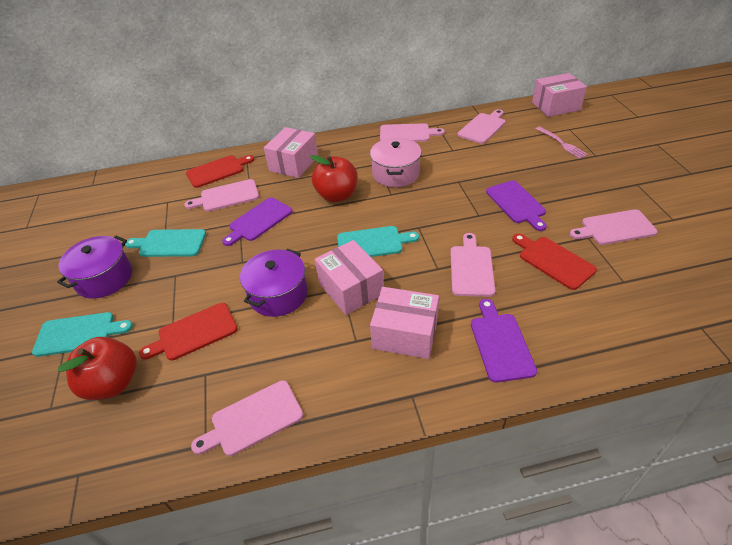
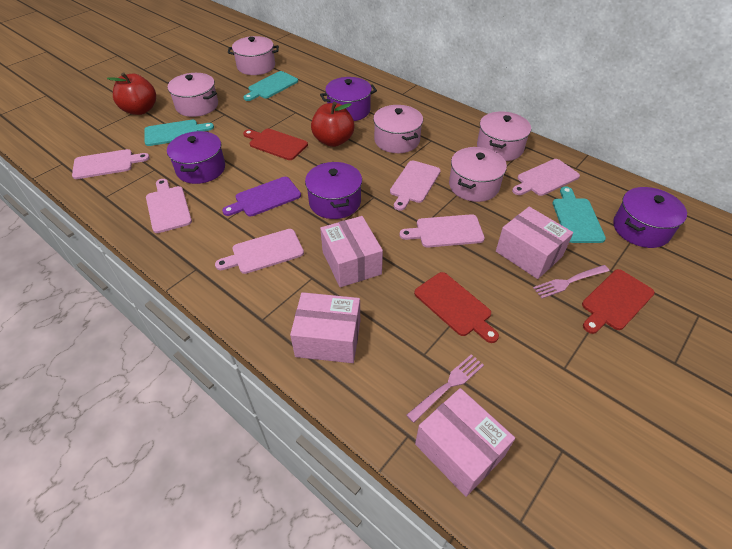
pink fork: [536,127,588,159] = 1 -> [406,354,484,423] [533,265,609,298] = 2
pink pot: [370,138,422,187] = 1 -> [167,73,218,117] [228,36,279,75] [373,105,423,153] [449,147,507,202] [477,111,531,161] = 5
purple cutting board: [222,198,293,246] [471,299,537,383] [486,180,547,231] = 3 -> [222,177,301,216] = 1
purple pot: [57,236,132,299] [240,249,308,317] = 2 -> [167,131,225,184] [305,162,362,219] [320,77,377,121] [613,187,687,248] = 4

